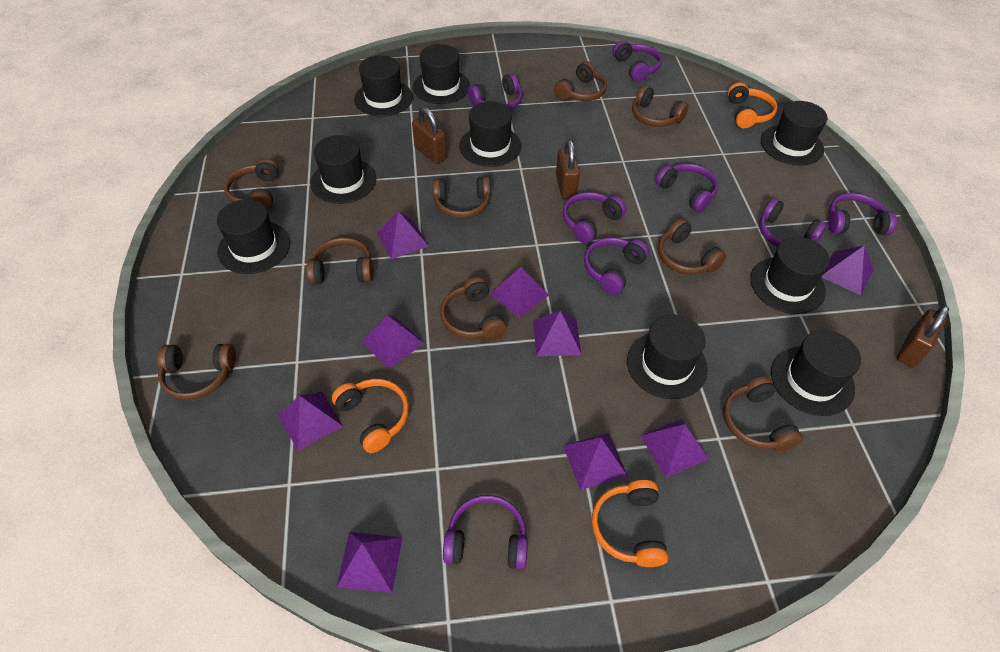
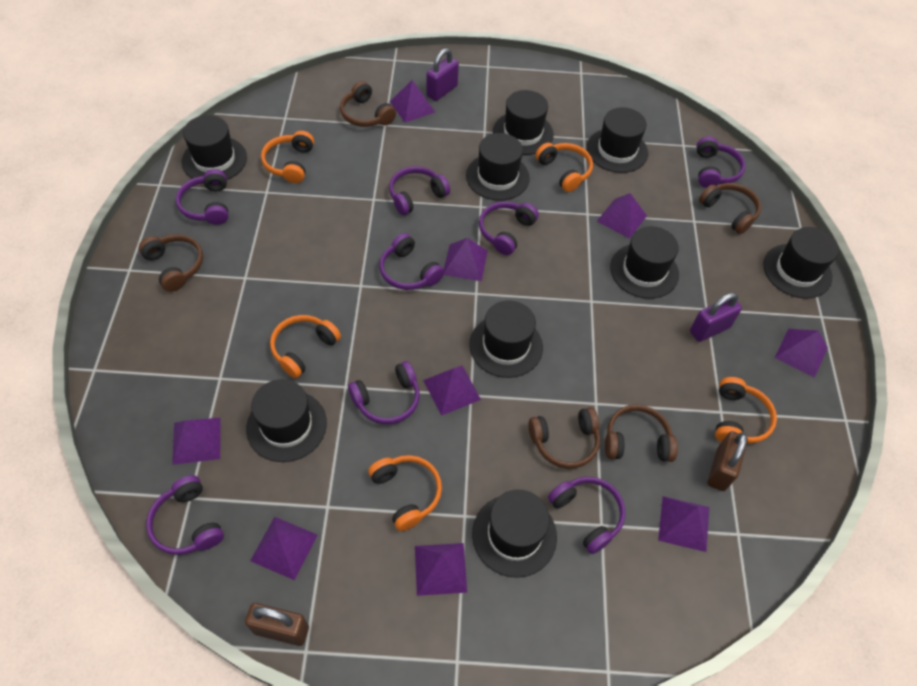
brown headphones: [157,344,236,400] [224,158,279,211] [306,237,373,284] [432,176,491,219] [440,277,507,340] [554,61,607,101] [632,86,689,127] [658,219,726,275] [723,377,803,451] = 9 -> [139,234,203,292] [340,81,396,127] [528,407,600,469] [605,404,678,462] [699,183,761,234] = 5
brown padlock: [412,107,447,164] [556,140,580,199] [897,305,949,368] = 3 -> [245,603,309,646] [708,431,748,491] = 2
orange headphones: [332,379,409,453] [592,480,668,567] [727,82,778,128] = 3 -> [261,131,314,183] [270,315,341,378] [368,455,442,531] [535,143,593,192] [715,377,777,443] = 5
purple padlock: none = 0 -> [426,48,459,101] [690,292,742,342] = 2

